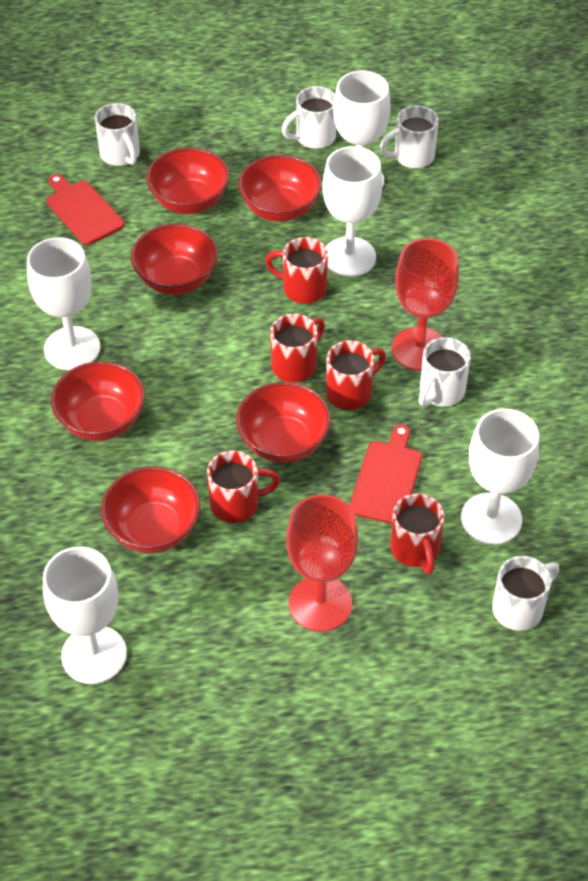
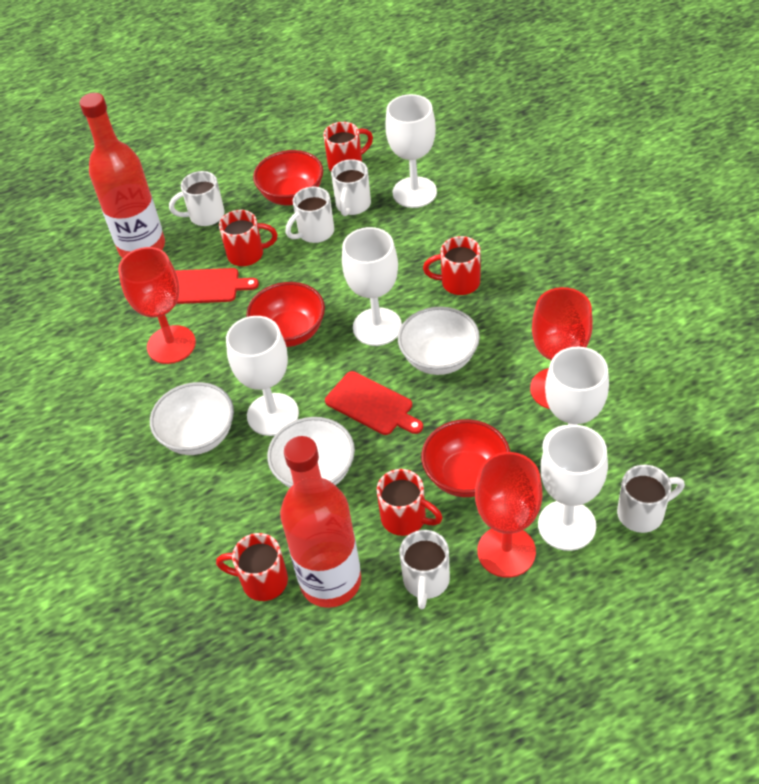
red bottle: none = 0 -> [79,93,165,258] [280,436,361,608] = 2
red bowl: [51,361,145,441] [101,467,200,553] [131,224,218,295] [146,148,229,214] [236,382,331,463] [238,155,322,222] = 6 -> [246,282,325,347] [253,150,323,205] [421,419,510,497] = 3
red goblet: [286,495,358,632] [392,238,459,371] = 2 -> [118,247,196,364] [475,452,543,578] [530,287,593,409] = 3
white bowl: none = 0 -> [150,382,234,455] [267,417,355,488] [398,307,480,375] = 3

